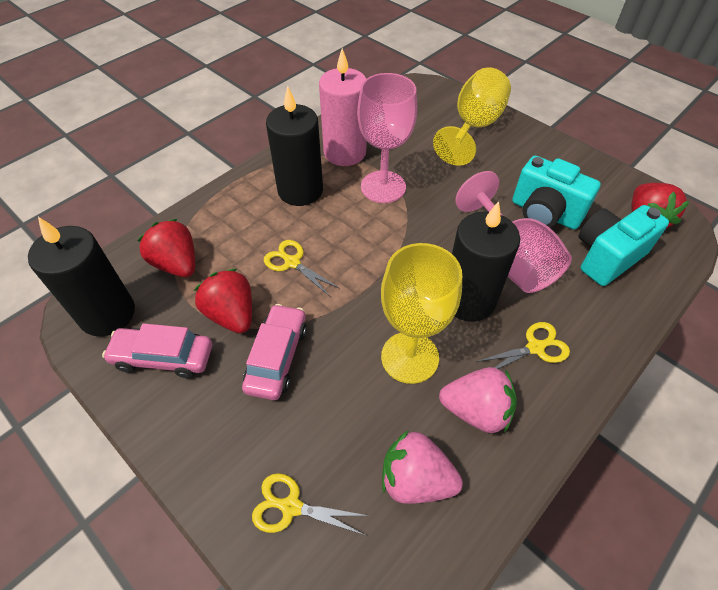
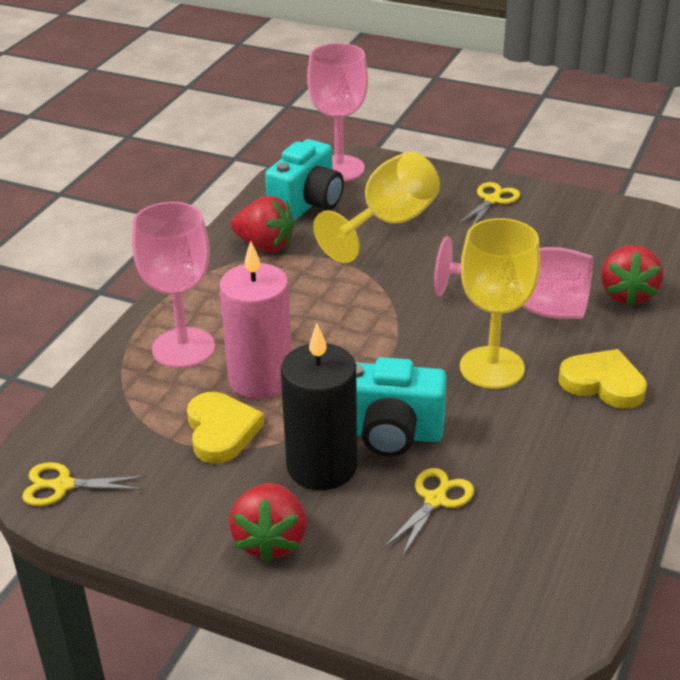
black candle: [28,217,135,336] [266,86,323,206] [452,201,520,322] = 3 -> [281,324,357,490] = 1
pink car: [102,323,212,378] [242,304,307,400] = 2 -> none = 0
pink goblet: [357,73,417,203] [455,171,572,293] = 2 -> [132,202,215,368] [307,43,368,182] [434,236,593,319] = 3
pink strawberry: [382,430,463,504] [439,367,517,433] = 2 -> none = 0
yellow heart: none = 0 -> [187,392,264,464] [558,349,647,409] = 2

